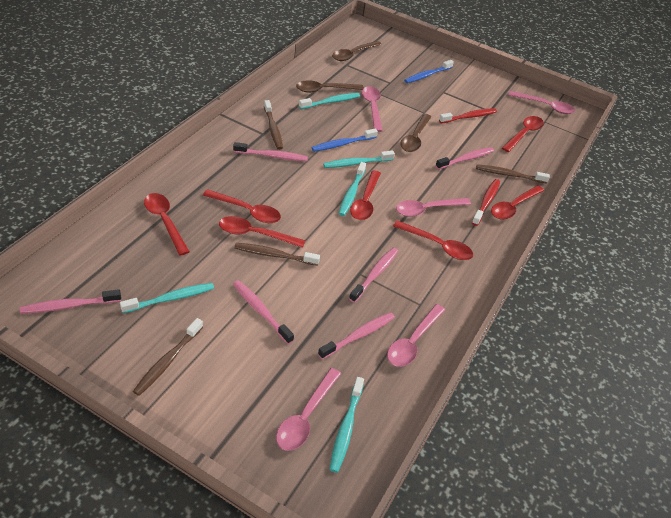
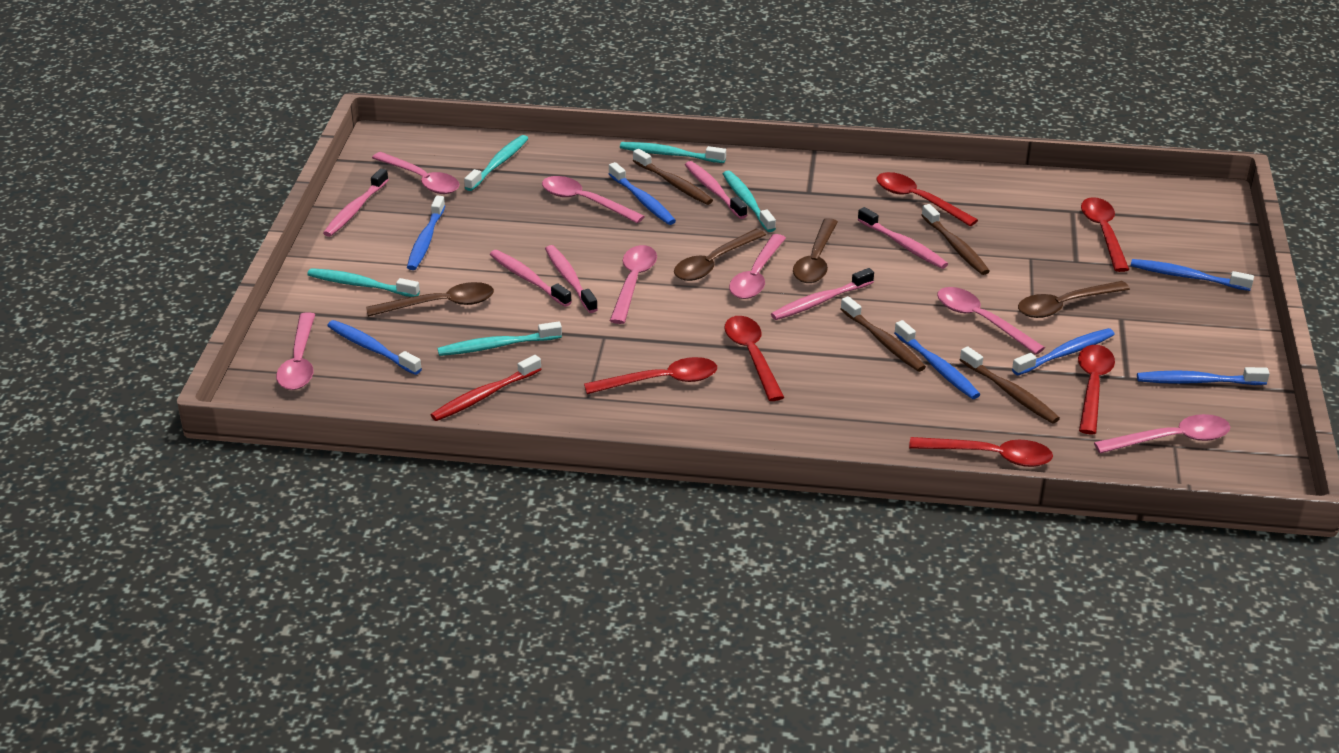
blue toothbrush: [311,129,378,152] [404,60,454,83] = 2 -> [327,320,422,375] [407,196,445,270] [609,162,676,225] [894,320,980,399] [1012,328,1115,375] [1131,259,1254,291] [1137,367,1270,385] = 7
brown spoon: [296,80,364,93] [332,41,382,61] [400,114,431,152] = 3 -> [366,282,494,317] [674,229,766,281] [793,218,838,283] [1018,281,1130,318] = 4
pink spoon: [276,368,341,451] [362,86,383,132] [387,304,445,367] [396,198,471,217] [509,91,575,114] = 5 -> [276,312,315,390] [372,152,459,194] [542,176,645,223] [610,245,657,324] [729,234,786,299] [937,287,1045,355] [1094,414,1230,454] = 7
red spoon: [144,193,190,256] [203,189,281,223] [219,216,305,248] [350,170,381,220] [393,220,473,260] [491,185,544,219] [502,116,544,152] = 7 -> [584,357,717,394] [724,316,785,401] [877,172,978,226] [909,437,1053,467] [1078,345,1115,434] [1081,197,1130,272] = 6
red toothbrush: [439,108,497,123] [472,179,500,226] = 2 -> [431,355,541,421] = 1

